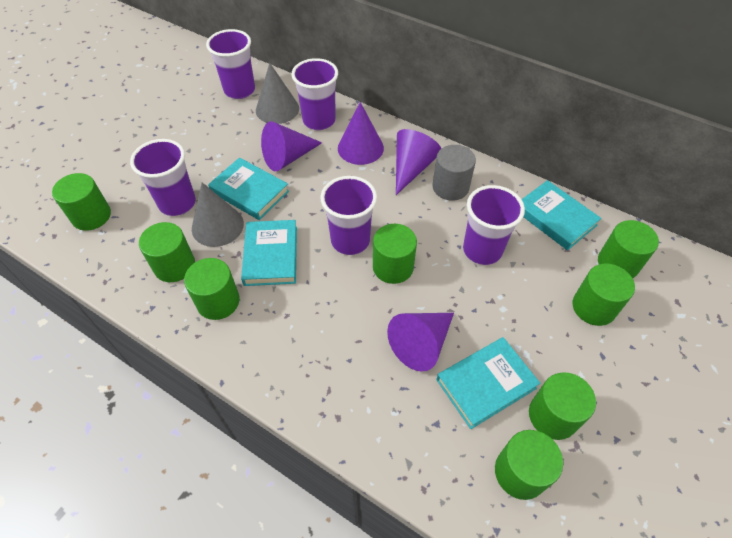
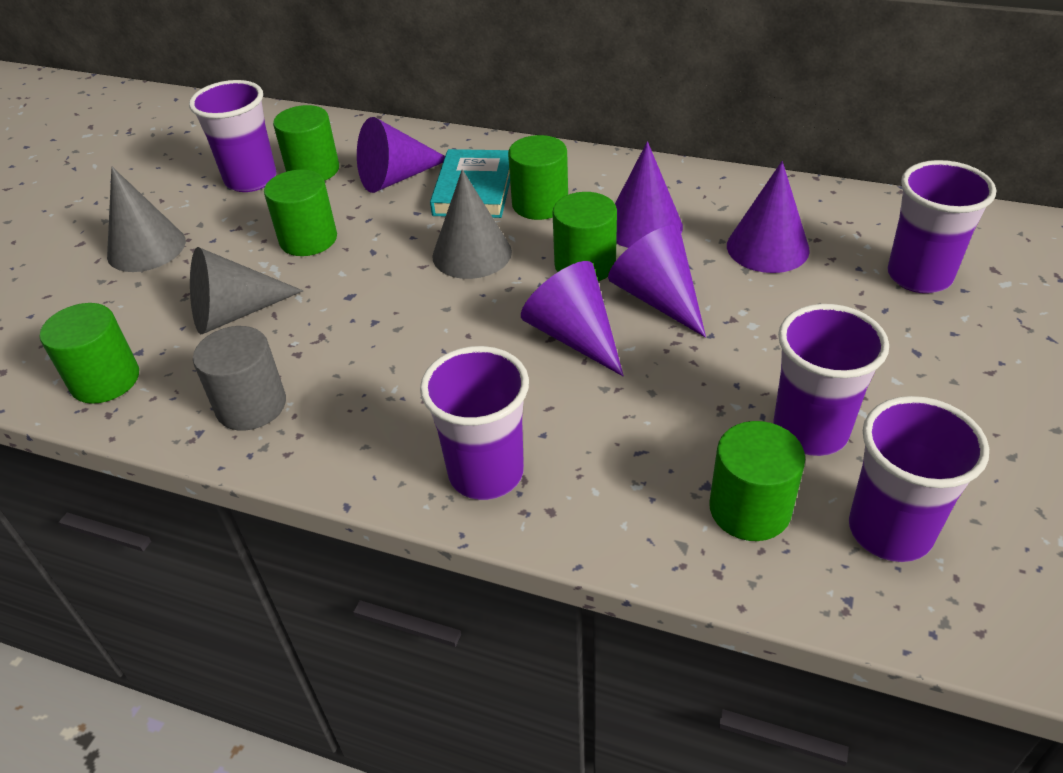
green cylinder: [52,173,111,231] [139,222,195,282] [184,258,240,320] [373,224,417,284] [495,430,563,500] [529,372,596,440] [573,264,635,326] [598,220,659,278] = 8 -> [40,303,139,404] [264,170,337,256] [273,105,339,181] [508,135,568,220] [552,192,617,281] [709,421,805,541] = 6
grey cone: [192,182,244,247] [256,63,299,124] = 2 -> [107,167,186,272] [190,247,303,334] [432,169,512,279] = 3
purple cone: [261,121,322,171] [338,102,384,165] [387,313,454,372] [396,129,441,195] = 4 -> [357,117,445,193] [521,261,624,376] [608,225,706,338] [615,141,683,248] [727,161,810,273] = 5
turquoise book: [208,158,289,220] [241,220,297,286] [436,337,540,429] [522,180,601,250] = 4 -> [430,149,510,218] = 1

